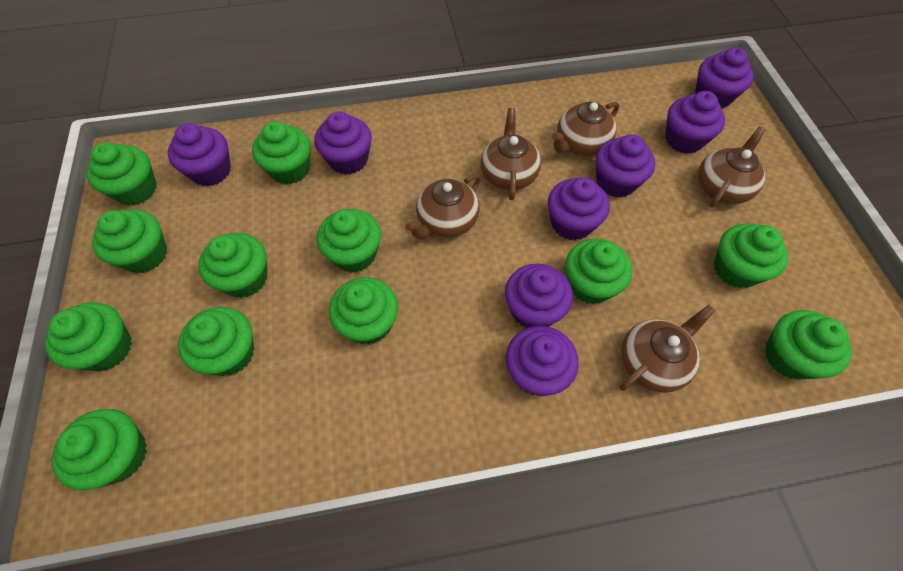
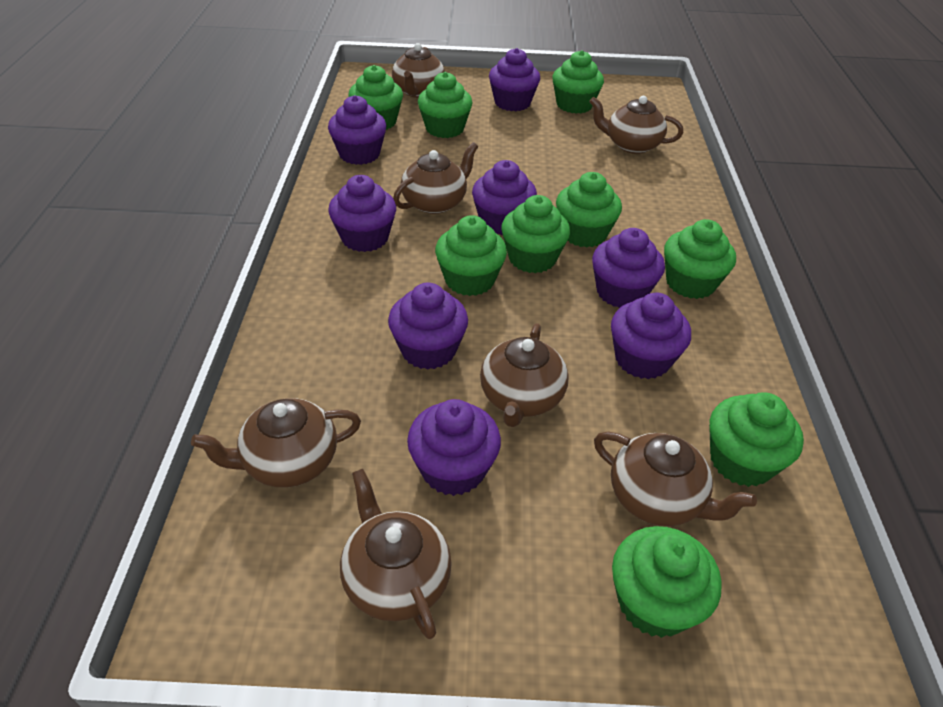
brown teapot: [405,173,481,239] [480,108,541,200] [552,102,620,156] [620,305,715,393] [698,127,765,207] = 5 -> [191,398,361,487] [340,469,452,639] [392,43,445,98] [393,142,478,214] [480,323,569,427] [589,96,683,154] [594,432,757,526] = 7
green cupcake: [45,302,132,371] [52,409,147,491] [87,142,157,206] [92,209,167,273] [178,307,254,376] [198,233,267,298] [252,121,311,185] [317,209,381,273] [329,277,398,345] [565,239,632,304] [714,224,788,288] [765,310,852,380] = 12 -> [348,65,403,130] [418,72,472,138] [435,215,507,296] [501,195,570,273] [552,50,604,114] [556,172,622,248] [612,526,722,638] [664,219,736,299] [709,392,804,487] = 9

